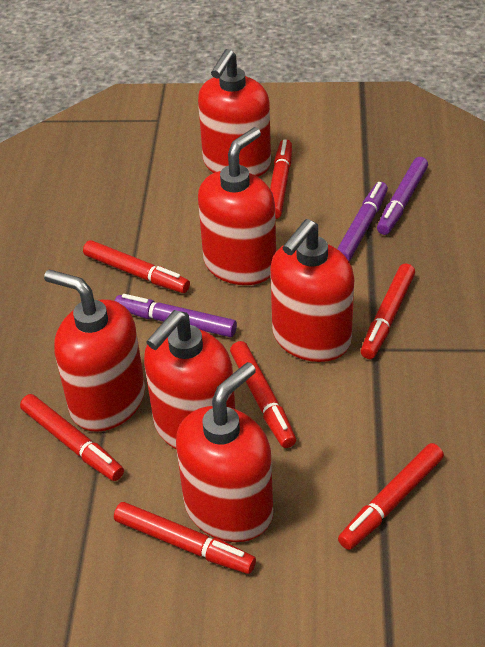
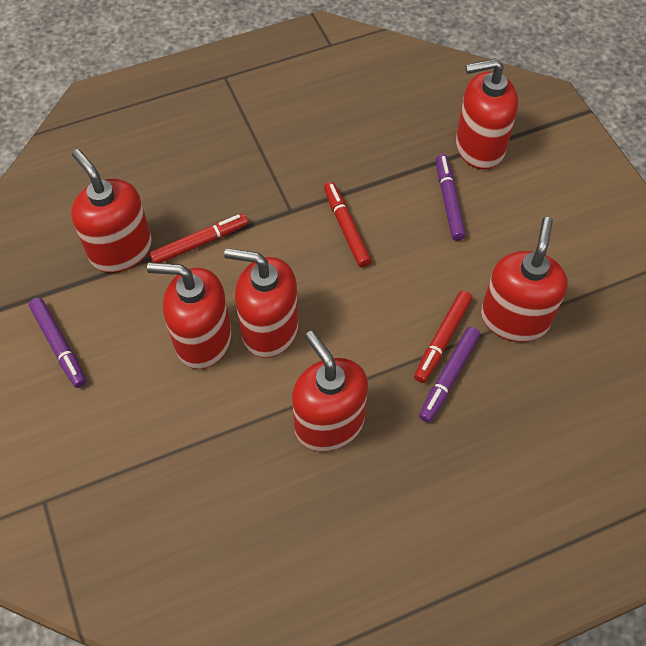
red marker: [20,394,124,481] [83,240,190,293] [114,502,256,574] [230,341,296,448] [270,139,292,219] [338,443,444,550] [361,264,415,359] = 7 -> [149,214,248,263] [324,182,371,267] [414,291,472,383] = 3

